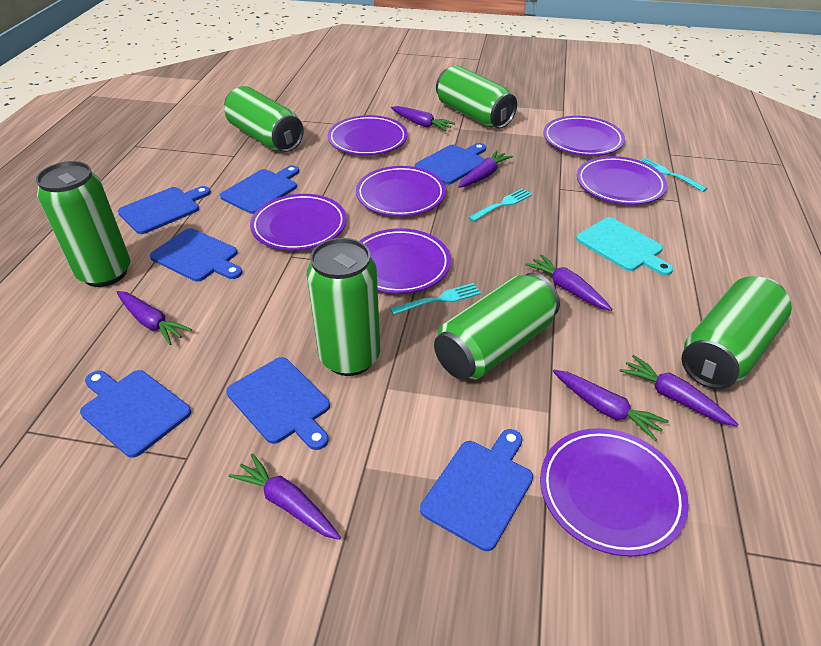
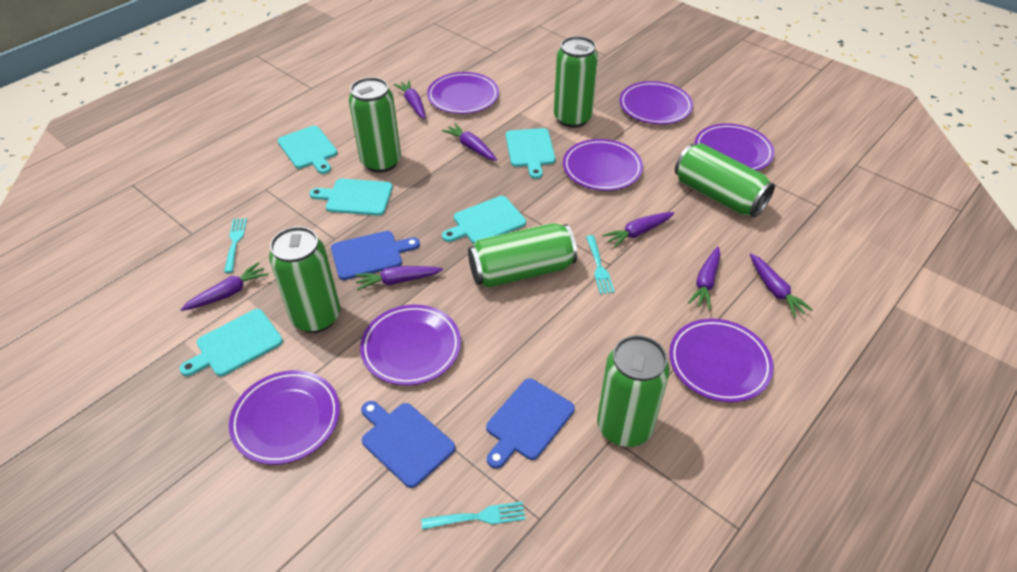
blue cutting board: [80,370,191,458] [118,186,211,234] [150,228,243,282] [220,165,299,214] [226,357,330,450] [415,143,486,185] [420,429,533,551] = 7 -> [331,231,420,280] [361,401,455,488] [486,378,575,469] = 3
turquoise cutting board: [576,217,673,276] = 1 -> [180,309,283,376] [277,126,338,174] [309,179,393,216] [442,196,526,244] [506,128,555,179] = 5

